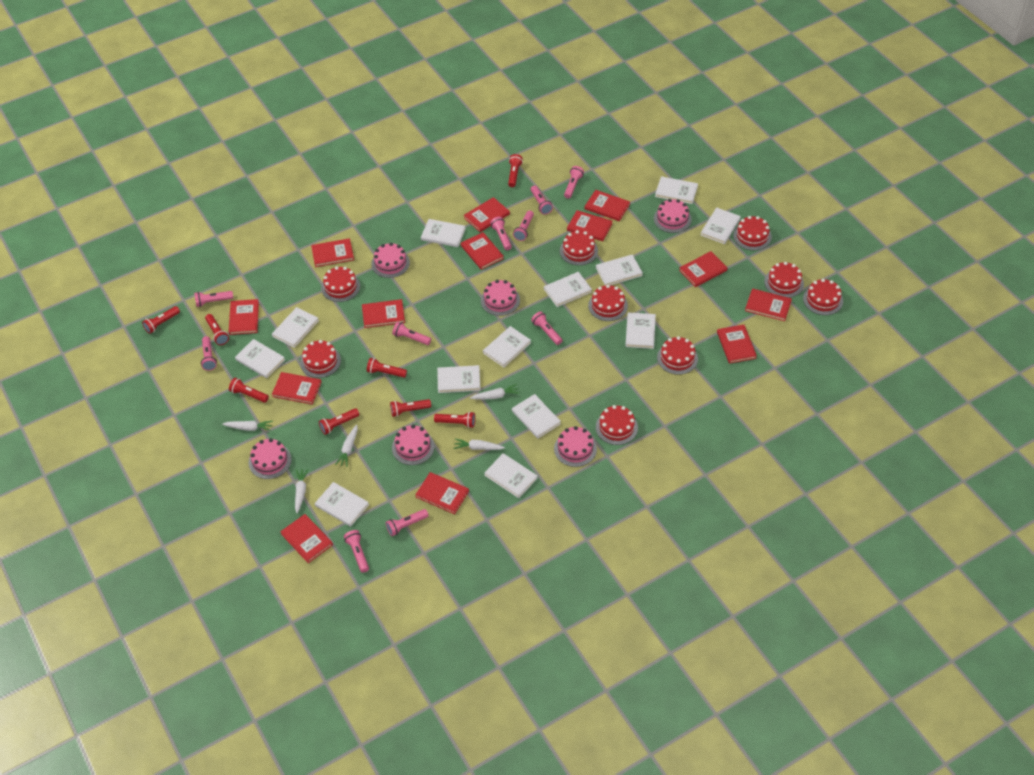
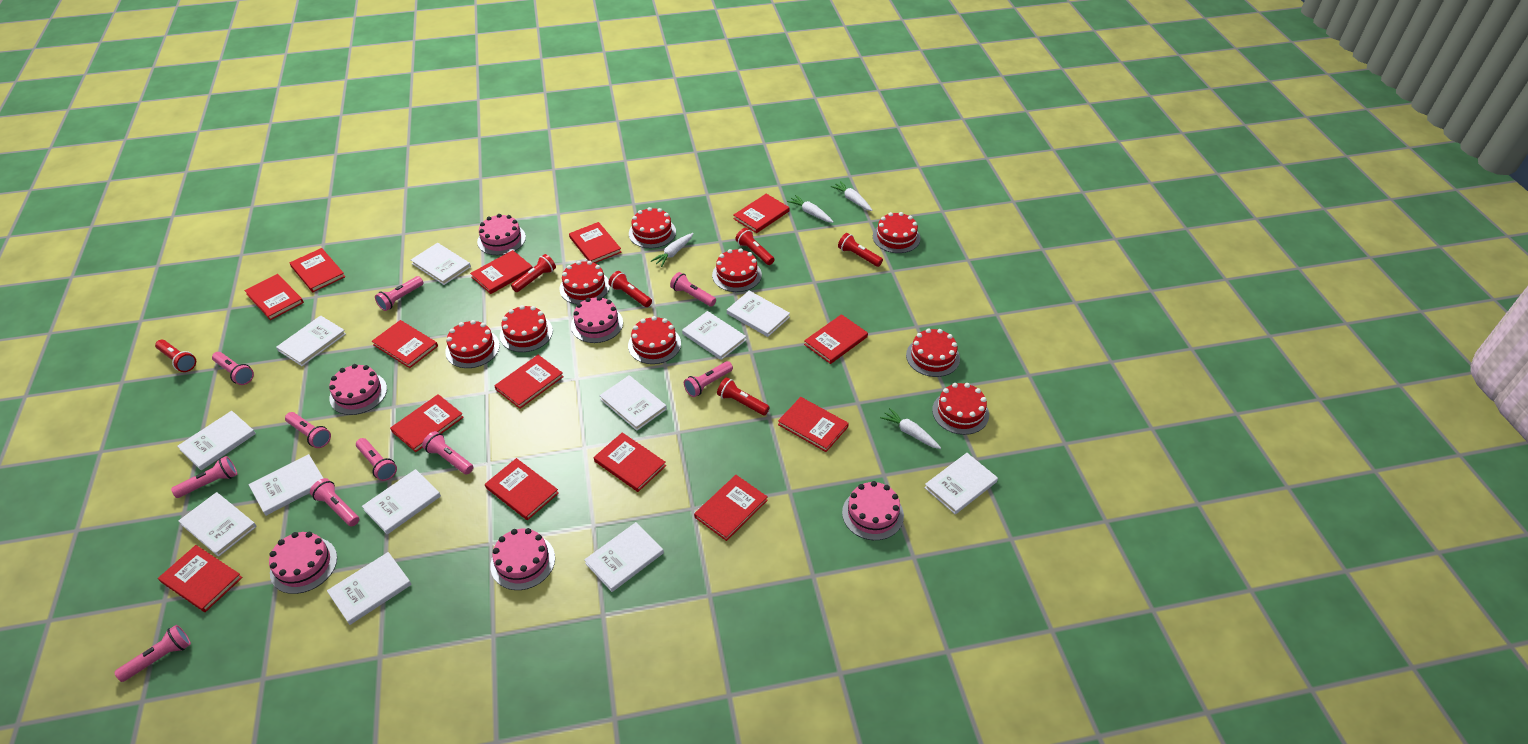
red book: [229,299,259,335] [272,372,322,404] [280,514,333,563] [311,238,354,267] [362,299,405,328] [415,472,469,514] [461,232,504,270] [464,197,510,232] [567,210,613,241] [585,190,630,221] [679,251,728,287] [717,324,757,364] [745,288,792,321] = 13 -> [158,545,243,612] [244,274,304,320] [290,248,345,292] [372,320,438,368] [390,394,464,452] [470,250,533,294] [485,458,559,520] [494,355,564,409] [569,222,622,263] [594,432,666,492] [694,475,768,541] [733,194,789,233] [778,397,849,452] [804,314,868,364] = 14
red flashlight: [142,306,180,334] [205,314,229,345] [229,378,269,403] [319,408,359,435] [367,358,407,378] [390,399,431,417] [434,412,475,428] [508,154,523,187] = 8 -> [155,340,196,372] [511,254,556,292] [608,271,652,307] [717,377,770,415] [735,228,774,265] [838,233,883,267] = 6
white book: [235,339,285,378] [272,307,319,348] [315,482,369,527] [421,219,466,247] [437,365,481,393] [483,326,531,367] [484,453,538,498] [512,394,561,438] [544,272,592,307] [596,254,643,285] [625,312,656,349] [655,176,698,204] [701,207,741,244] = 13 -> [177,411,256,471] [178,492,257,557] [249,454,323,516] [276,315,346,366] [327,552,412,625] [362,469,441,534] [411,243,471,285] [584,522,664,592] [599,375,667,431] [682,311,746,360] [727,291,790,337] [924,453,998,514] = 12
white carrot: [222,421,273,431] [295,469,309,513] [335,425,358,467] [453,439,505,450] [470,384,520,399] = 5 -> [651,233,694,267] [787,195,833,223] [831,181,873,211] [880,408,941,449] = 4

